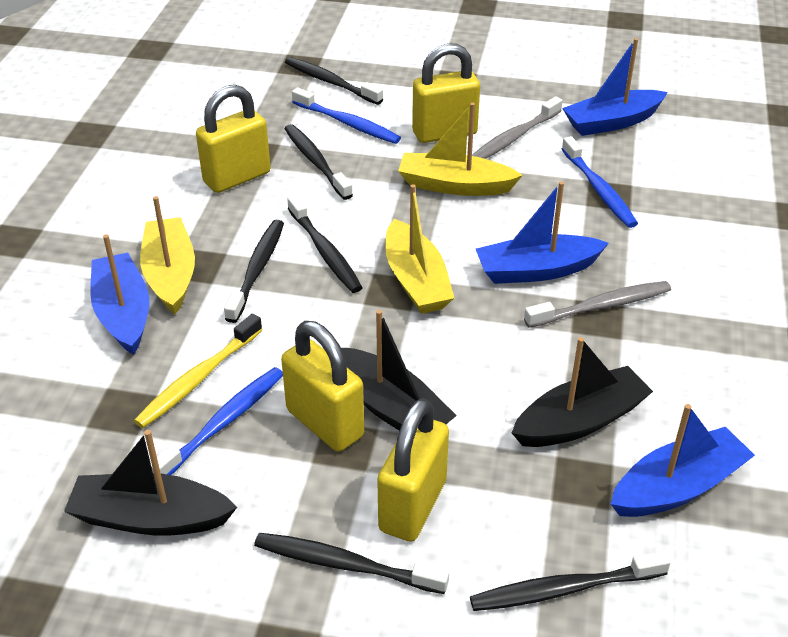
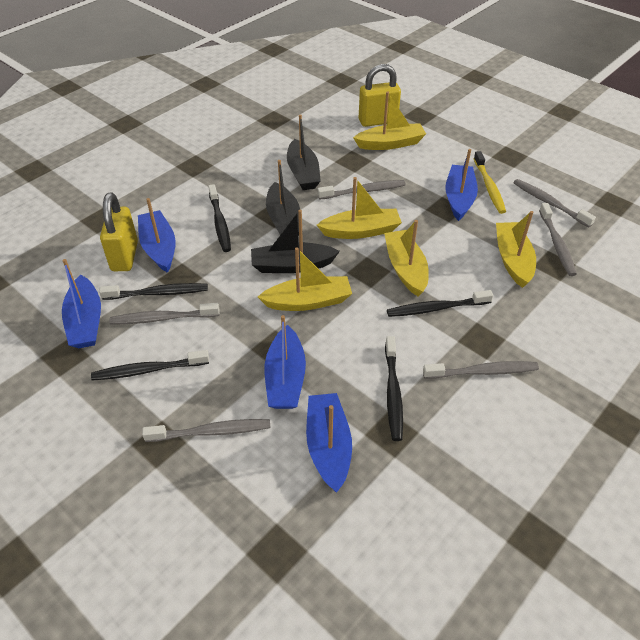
black toothbrush: [224,220,284,323] [254,533,449,594] [284,124,353,200] [285,57,383,105] [287,195,363,293] [470,551,671,611] = 6 -> [91,350,209,381] [99,283,208,300] [208,184,231,252] [385,336,403,441] [387,290,493,317] = 5
blue boat: [90,234,149,355] [476,181,609,284] [562,38,668,136] [611,404,755,517] = 4 -> [62,259,101,348] [138,198,176,273] [264,315,306,409] [306,393,352,492] [445,149,478,221] = 5
blue toothbrush: [150,367,283,475] [292,87,401,144] [562,136,638,228] = 3 -> none = 0
grey toothbrush: [472,96,563,159] [524,281,671,328] = 2 -> [109,303,220,324] [142,419,270,442] [318,180,406,200] [423,361,539,379] [513,179,596,227] [539,203,577,276] = 6
yellow boat: [140,196,195,314] [385,184,454,314] [398,103,523,196] = 3 -> [258,247,352,311] [317,177,402,239] [353,91,426,150] [384,220,429,297] [496,211,536,288] = 5
yellow padlock: [196,85,271,193] [281,321,364,452] [377,398,449,542] [412,43,480,143] = 4 -> [100,193,138,271] [359,64,401,127] = 2

